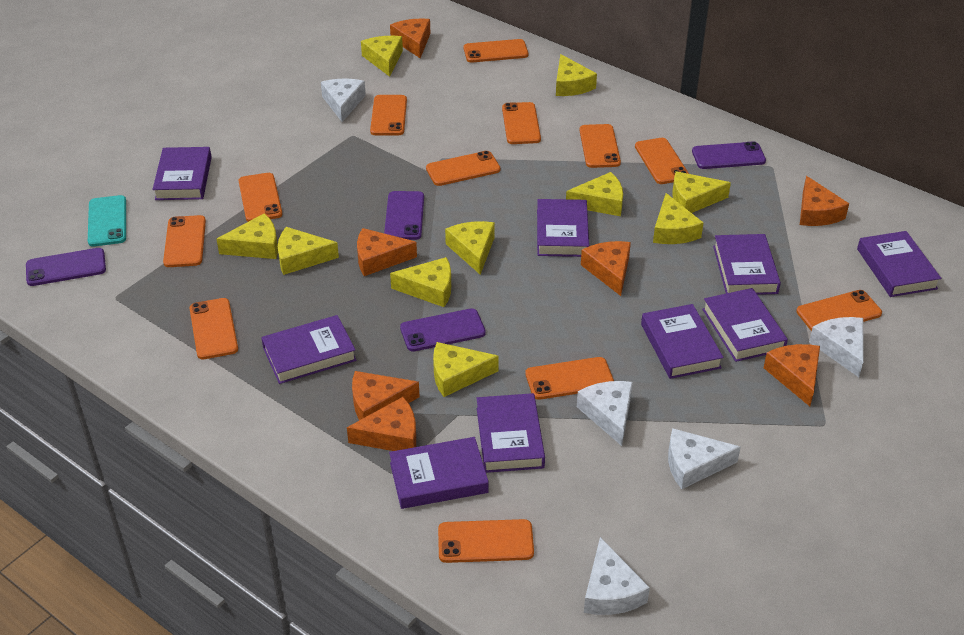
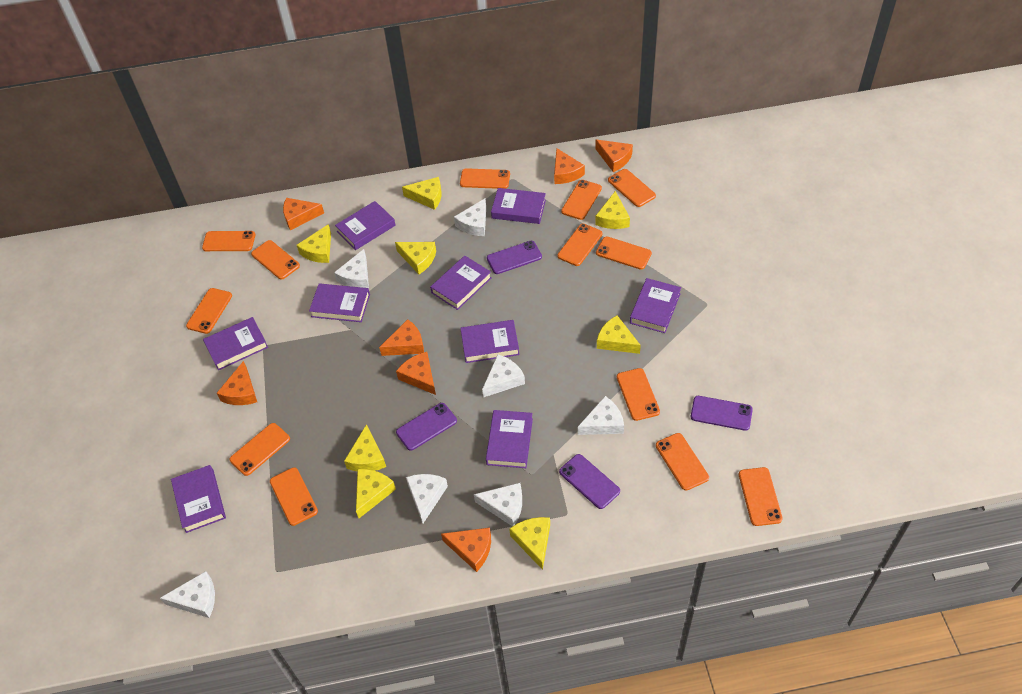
orange phone: [163,215,206,267] [190,298,238,359] [239,173,282,222] [370,95,407,135] [426,151,500,186] [438,519,534,563] [464,39,528,62] [502,102,541,144] [525,357,614,400] [579,124,621,168] [635,138,689,184] [796,290,882,331] = 12 -> [186,288,232,334] [202,231,255,251] [230,423,290,476] [251,240,300,280] [270,467,318,526] [460,168,510,189] [558,224,602,266] [561,180,602,220] [596,236,652,270] [608,169,656,207] [617,368,660,421] [656,433,709,491] [739,467,783,526] = 13
turquoise phone: [88,195,126,246] = 1 -> none = 0
white cheese: [321,79,366,122] [577,381,633,446] [584,537,650,615] [668,428,741,489] [809,317,864,377] = 5 -> [160,571,215,618] [334,249,369,288] [406,474,448,523] [454,199,486,236] [474,483,522,526] [482,355,525,397] [578,396,624,435] = 7
yellow cheese: [216,213,278,259] [278,227,339,275] [361,36,403,77] [390,257,451,307] [433,342,499,397] [445,221,495,275] [556,54,597,96] [566,172,623,216] [653,193,703,244] [672,171,731,213] = 10 -> [297,224,331,263] [344,424,386,471] [356,469,396,518] [395,242,436,274] [402,177,442,210] [509,517,550,570] [595,191,630,229] [597,315,641,354] = 8

